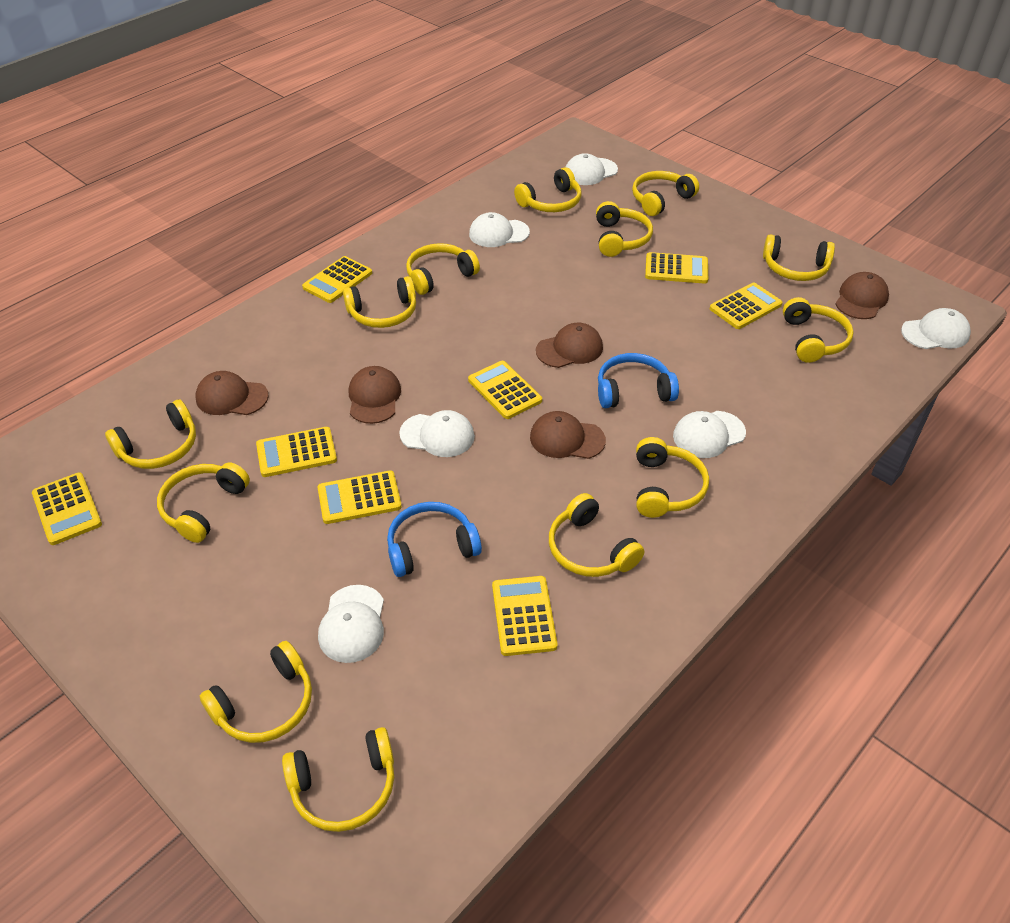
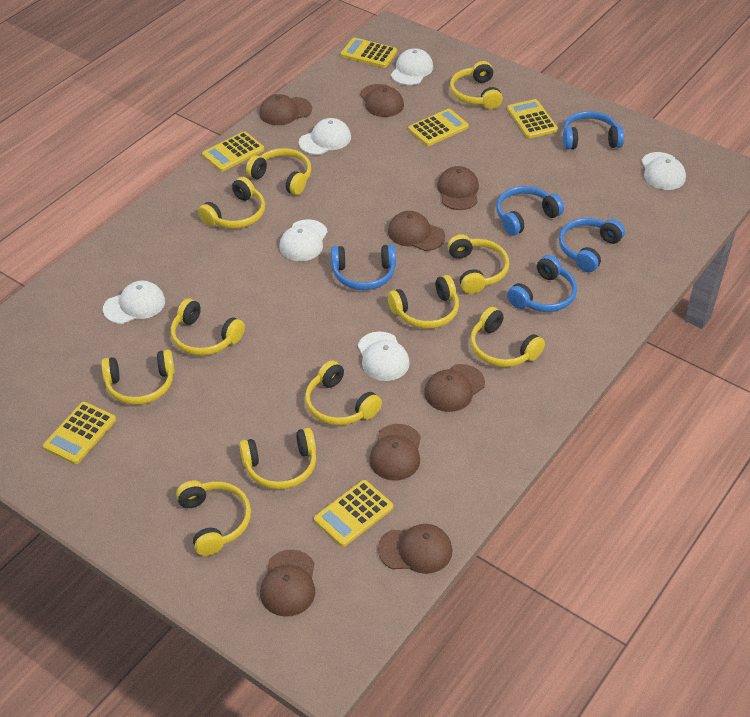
blue headphones: [387,502,482,577] [598,353,679,408] = 2 -> [331,244,396,290] [496,186,564,236] [507,255,577,312] [559,218,625,272] [563,111,624,149] = 5
brown cap: [196,371,269,415] [349,366,401,424] [530,411,606,459] [536,323,603,368] [835,272,889,319] = 5 -> [259,94,312,125] [260,550,315,617] [360,84,404,117] [369,424,421,481] [378,524,452,574] [388,211,445,251] [424,364,485,412] [437,166,479,210] = 8
yellow calculator: [32,473,102,545] [256,427,337,477] [302,256,372,303] [317,471,402,524] [468,361,542,419] [492,576,558,656] [645,252,708,284] [710,283,782,329] = 8 -> [43,402,116,464] [202,131,264,172] [314,480,393,547] [341,37,397,68] [408,109,469,146] [507,99,558,139] = 6
yellow headphones: [105,400,196,469] [157,462,250,543] [200,641,312,743] [282,727,394,832] [343,276,416,328] [406,243,480,295] [514,167,581,212] [549,493,644,577] [596,201,653,257] [632,171,699,216] [636,437,709,518] [763,234,835,281] [783,297,854,363] = 13 -> [101,350,175,405] [171,298,245,356] [176,480,251,556] [198,177,265,228] [239,428,316,489] [246,148,311,195] [305,361,382,425] [388,275,459,329] [448,234,509,294] [450,61,503,109] [470,307,545,367] = 11

